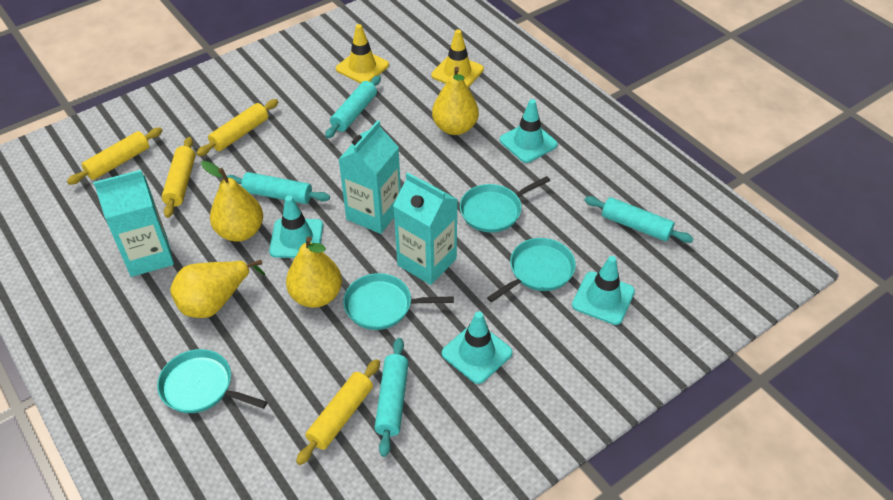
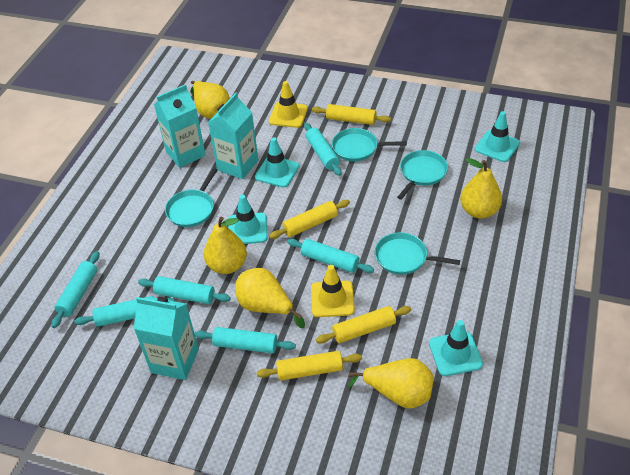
turquoise rolling pin: [227,172,330,204] [325,75,381,138] [375,338,409,457] [584,196,694,243] = 4 -> [51,251,99,328] [74,296,174,327] [138,276,231,304] [195,327,296,353] [287,239,374,273] [304,123,342,176] = 6
yellow pear: [170,259,265,318] [201,161,263,242] [286,237,342,308] [432,67,479,135] = 4 -> [190,81,230,119] [204,217,247,274] [235,268,305,329] [348,358,434,409] [460,158,502,219] = 5

